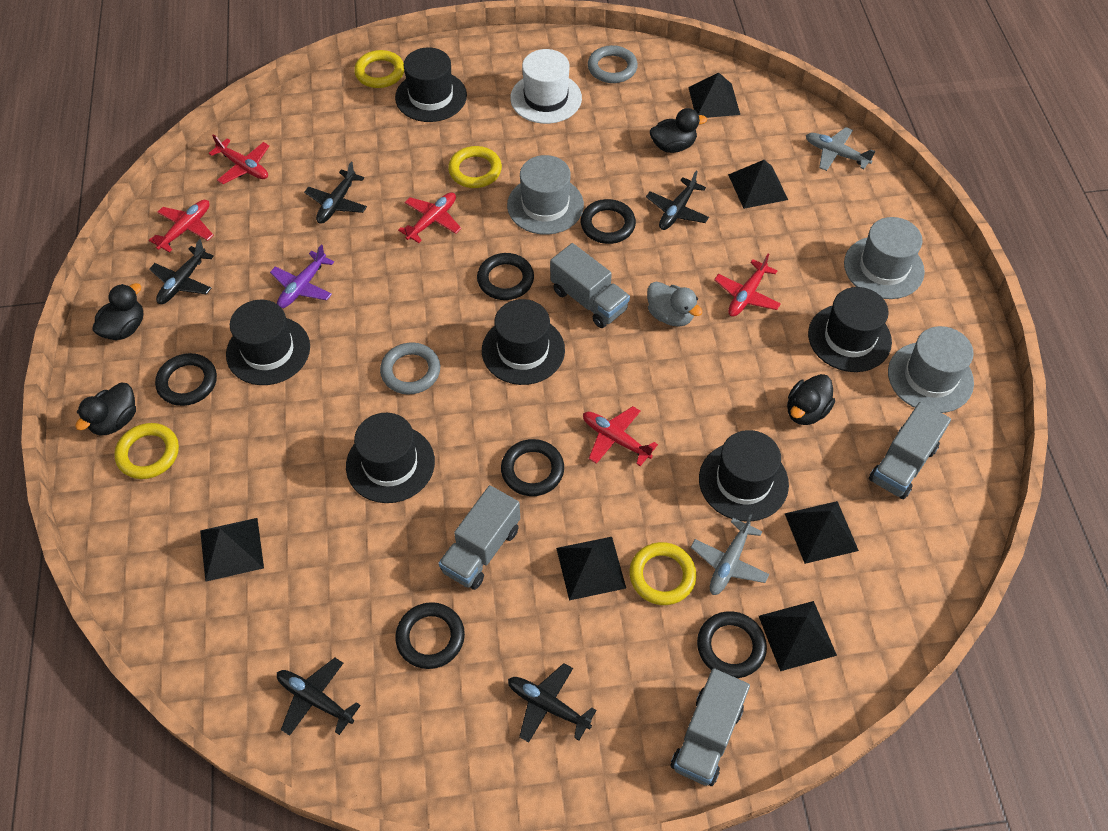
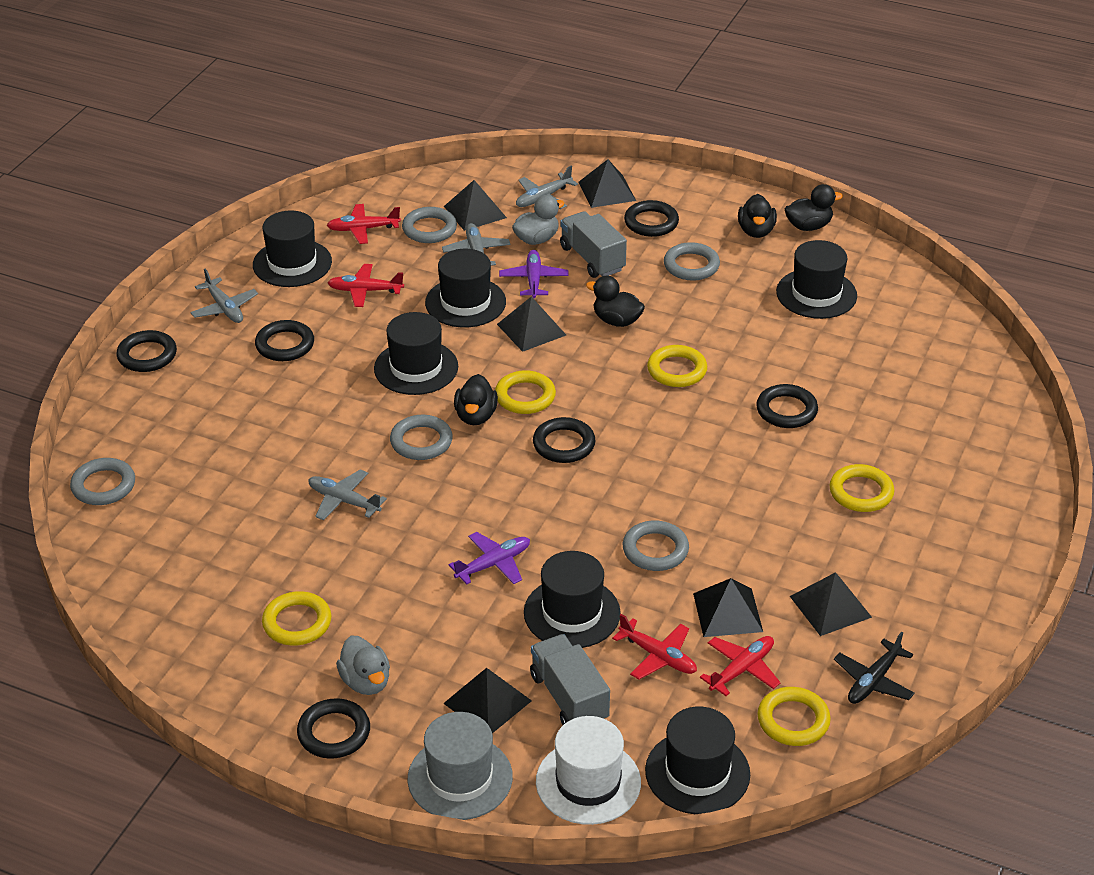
black plane: [150,239,214,304] [277,658,361,736] [304,162,367,224] [508,663,597,743] [646,171,709,230] = 5 -> [834,632,915,704] = 1
grey duck: [647,281,702,326] = 1 -> [336,636,390,695] [512,195,565,245] = 2
grey hat: [507,155,584,235] [844,217,925,299] [888,326,974,413] = 3 -> [408,712,513,820] = 1
grey plane: [691,514,769,595] [806,127,875,171] = 2 -> [190,269,258,323] [308,469,387,521] [442,223,510,266] [516,166,578,209] = 4
grey ring: [380,343,440,394] [588,45,638,83] = 2 -> [70,458,135,505] [390,415,453,460] [402,207,457,243] [623,520,689,571] [664,242,720,281] = 5
grey truck: [438,485,520,590] [550,243,630,328] [671,668,750,786] [869,402,951,499] = 4 -> [530,634,610,725] [560,211,627,278] = 2
purple plane: [270,244,334,308] = 1 -> [449,532,530,585] [499,250,569,298] = 2
red plane: [149,200,213,252] [209,134,269,184] [398,192,461,243] [583,406,658,466] [714,254,781,317] = 5 -> [327,204,401,244] [328,264,404,307] [612,614,697,680] [700,636,781,696] = 4
yellow ring: [114,423,179,479] [354,50,404,88] [448,146,502,188] [629,542,696,605] = 4 -> [262,591,331,646] [495,370,556,414] [647,345,707,387] [757,687,831,746] [829,464,894,512] = 5

